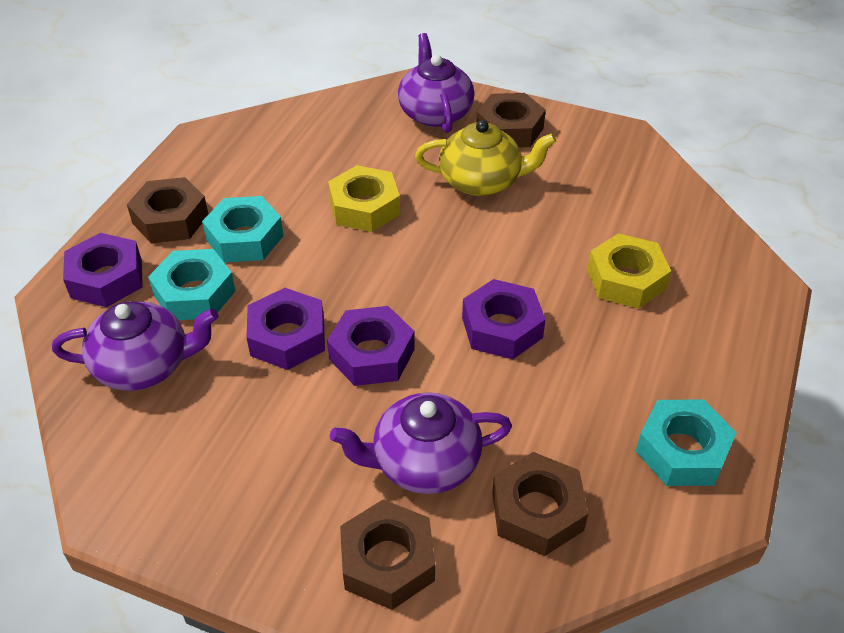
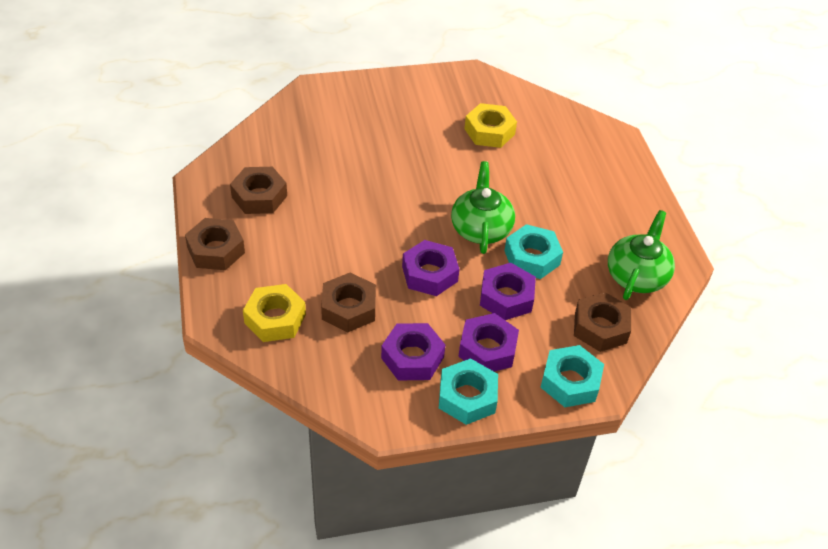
green teapot: none = 0 -> [451,161,515,254] [608,210,675,300] = 2
purple teapot: [52,301,218,391] [330,392,512,494] [398,33,475,133] = 3 -> none = 0
yellow teapot: [415,120,556,196] = 1 -> none = 0

